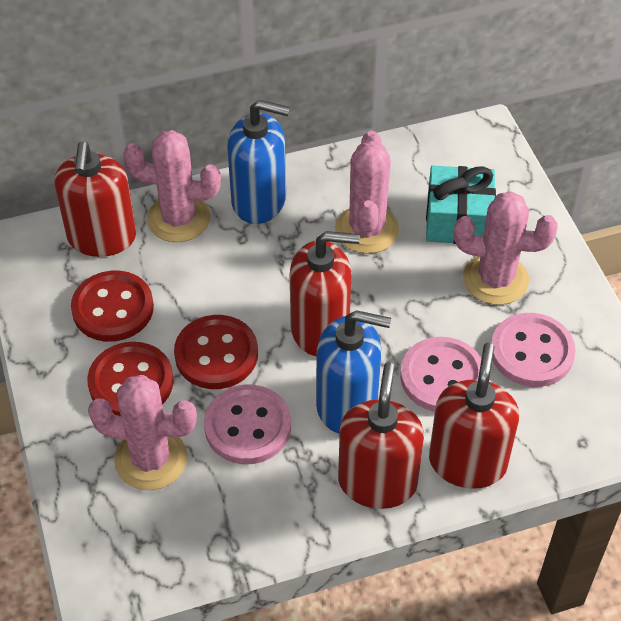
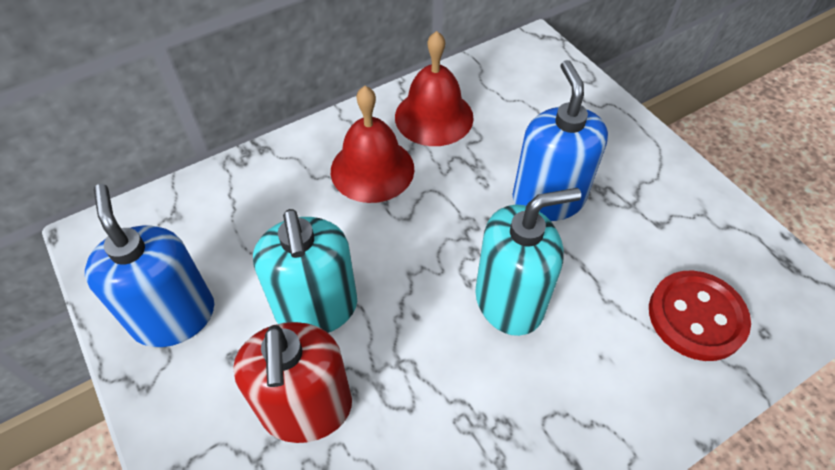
pink button: [204,385,291,464] [400,337,481,412] [491,313,576,387] = 3 -> none = 0
pink cactus: [88,375,197,490] [123,130,221,242] [335,131,399,254] [454,191,558,305] = 4 -> none = 0
red bell: none = 0 -> [331,86,414,203] [395,31,474,146] = 2
red button: [71,271,154,342] [87,342,174,416] [174,315,258,389] = 3 -> [649,271,751,361] = 1
red soap dispenser: [54,142,136,257] [290,231,360,356] [338,362,424,509] [429,343,519,489] = 4 -> [233,322,352,443] = 1
turquoise gift: [426,166,496,244] = 1 -> none = 0
turquoise soap dispenser: none = 0 -> [253,209,357,333] [475,188,581,336] = 2

